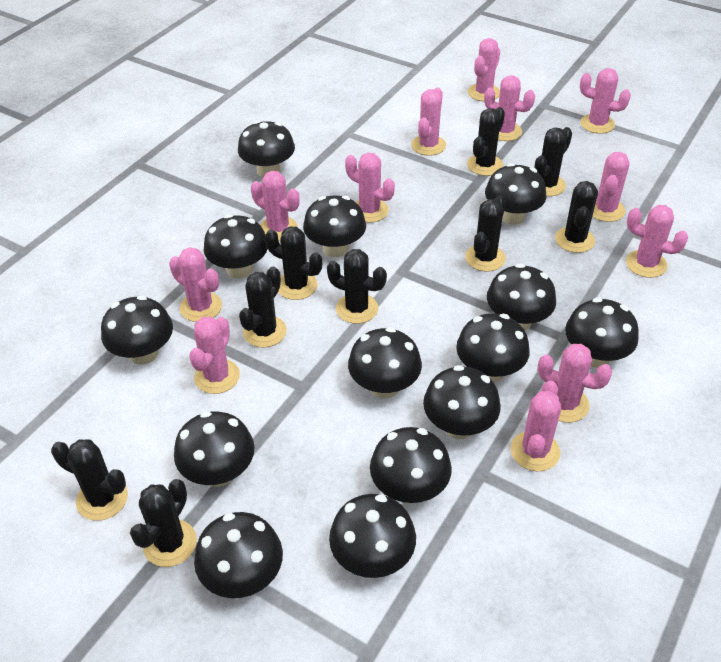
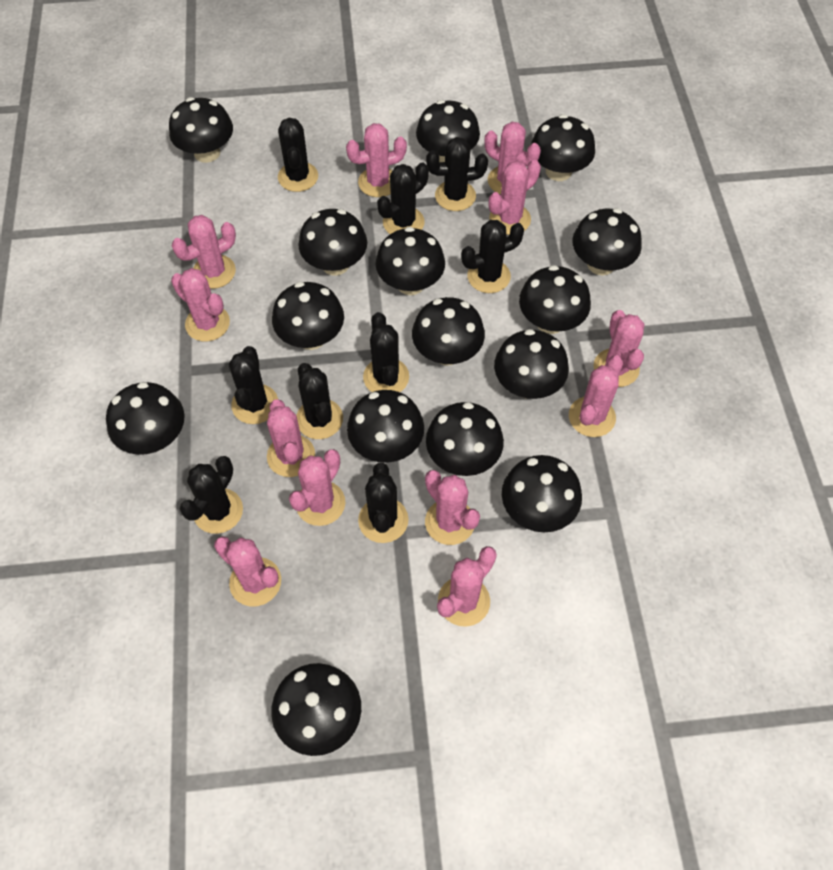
black mushroom: [101,295,173,365] [174,411,255,487] [194,512,283,598] [204,214,268,278] [238,121,295,178] [303,196,366,257] [329,494,416,578] [348,327,422,398] [370,427,452,504] [423,365,501,439] [456,313,530,383] [485,163,546,225] [487,264,556,331] [565,298,639,368] = 14 -> [106,382,185,455] [169,97,233,163] [271,663,361,756] [272,282,344,350] [298,209,367,276] [347,390,424,463] [376,227,445,295] [412,297,485,366] [416,100,480,162] [426,402,504,476] [494,329,569,399] [502,455,582,533] [519,265,591,334] [531,114,595,181] [572,208,642,276] = 15

